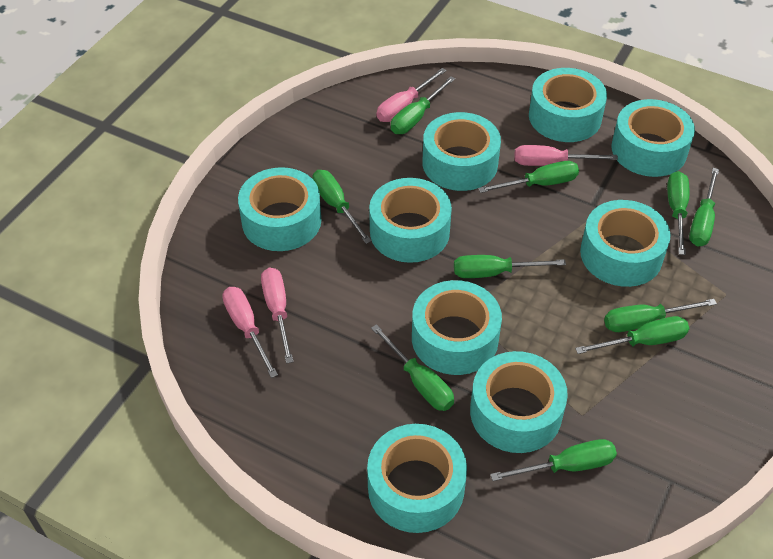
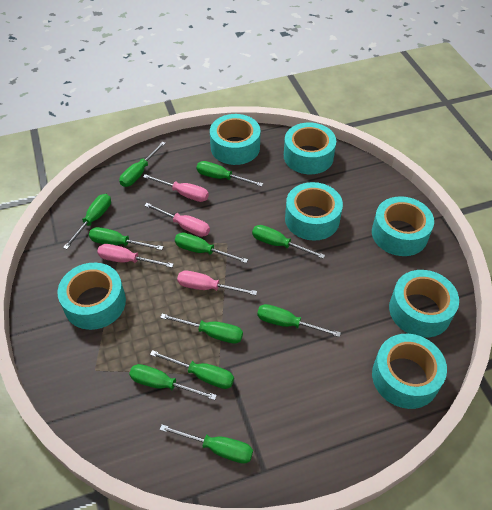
green screwdriver: [312,170,372,244] [371,324,454,411] [391,76,455,134] [454,255,566,278] [478,161,579,193] [490,439,617,481] [575,316,689,354] [604,299,717,332] [667,171,689,255] [689,168,719,246] = 10 -> [63,194,111,249] [89,227,163,250] [119,141,166,187] [129,364,217,400] [150,350,234,389] [160,314,243,344] [160,424,253,464] [175,232,248,263] [196,161,263,187] [252,225,325,259] [257,304,341,337] = 11
turquoise tape: [238,167,321,251] [367,424,467,533] [369,178,452,263] [412,280,502,375] [423,112,501,191] [470,351,568,453] [529,68,607,142] [580,200,671,287] [612,99,695,177] = 9 -> [57,263,126,330] [210,114,260,165] [284,123,336,174] [285,182,343,241] [372,196,434,256] [372,334,447,409] [389,270,459,338] = 7

